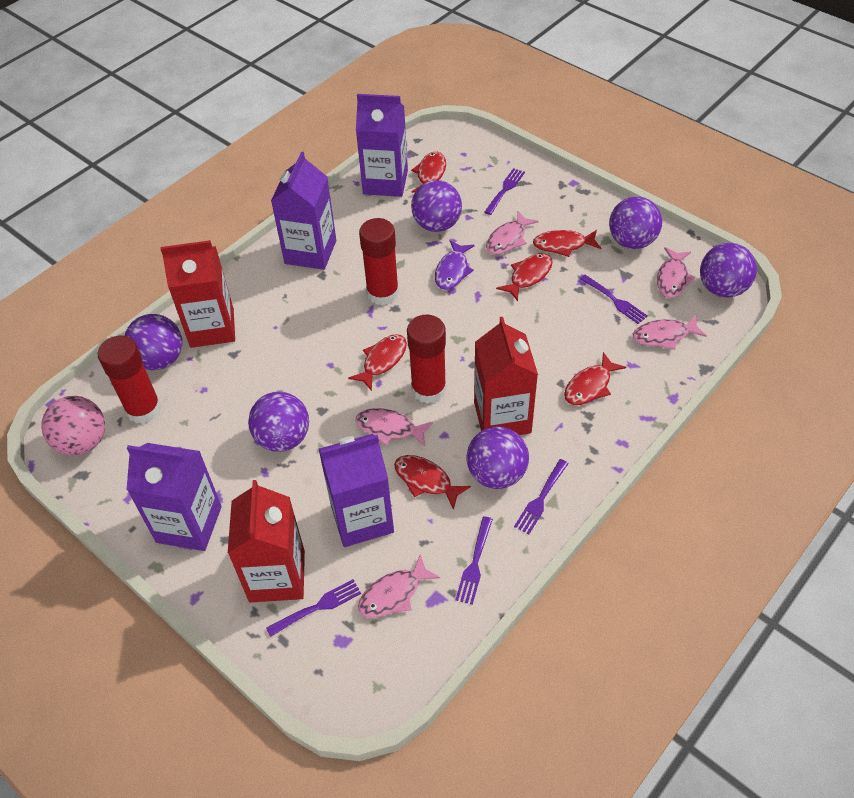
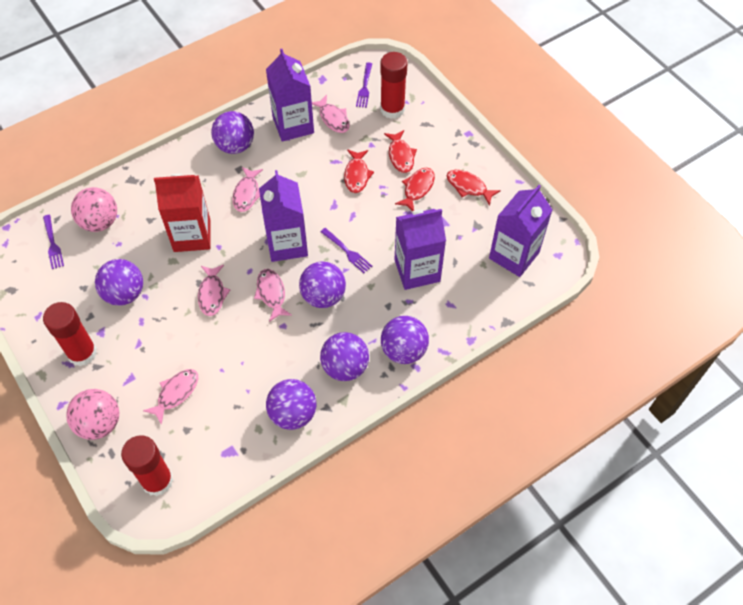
pink ball: [41,396,105,456] = 1 -> [66,389,119,440] [71,187,117,232] = 2
purple fish: [435,240,475,290] = 1 -> none = 0
purple fork: [266,579,361,637] [455,516,493,605] [484,168,525,215] [514,459,569,534] [580,275,648,324] = 5 -> [43,215,64,269] [320,228,372,273] [356,62,372,108] = 3
red carton: [160,240,235,348] [228,480,305,603] [474,317,538,435] = 3 -> [154,174,211,252] = 1
red fish: [348,334,407,391] [394,455,471,510] [411,152,446,193] [496,253,552,301] [533,230,601,257] [564,352,626,405] = 6 -> [344,150,374,193] [384,130,417,173] [395,168,435,211] [446,170,501,206] = 4

